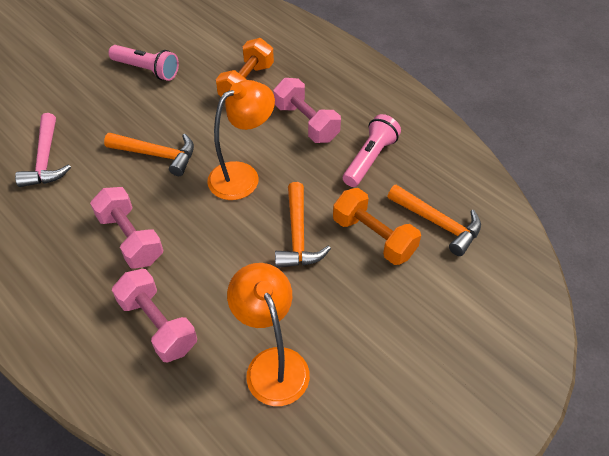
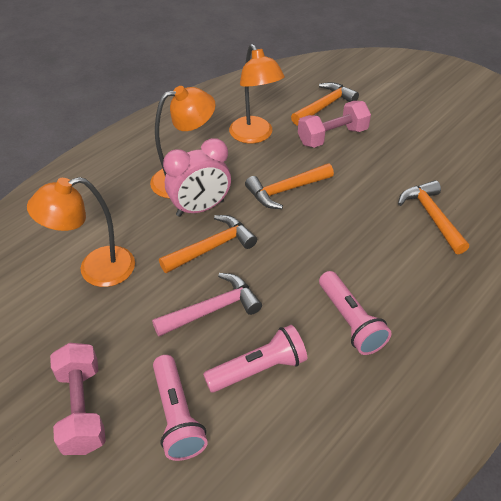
orange dumbbell: [216,38,274,96] [333,188,421,265] = 2 -> none = 0
orange hammer: [104,133,194,176] [275,182,331,268] [387,185,481,256] = 3 -> [159,215,257,273] [245,163,334,209] [291,82,359,125] [398,180,469,254] = 4
orange lamp: [207,80,275,200] [227,263,310,406] = 2 -> [27,177,135,287] [150,86,215,199] [229,44,285,144] = 3
pink clock: none = 0 -> [163,138,231,217] = 1
pink dumbbell: [90,187,163,269] [112,269,197,362] [274,78,341,143] = 3 -> [50,343,106,455] [298,101,371,148] = 2
pink flashlight: [109,45,179,81] [343,114,401,187] = 2 -> [153,355,208,461] [203,325,307,393] [319,271,391,355] = 3

